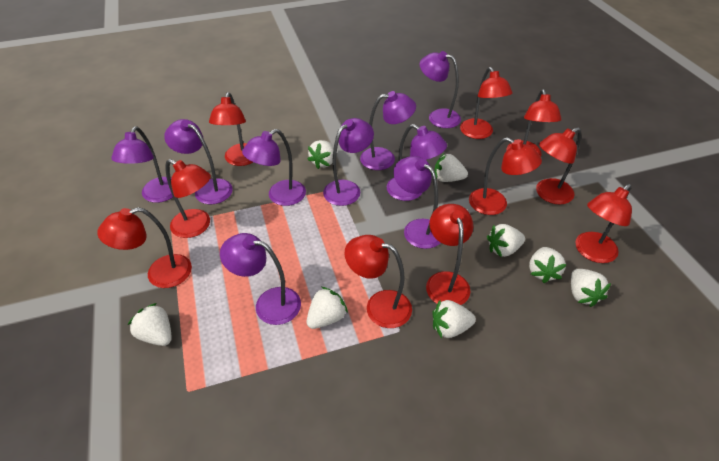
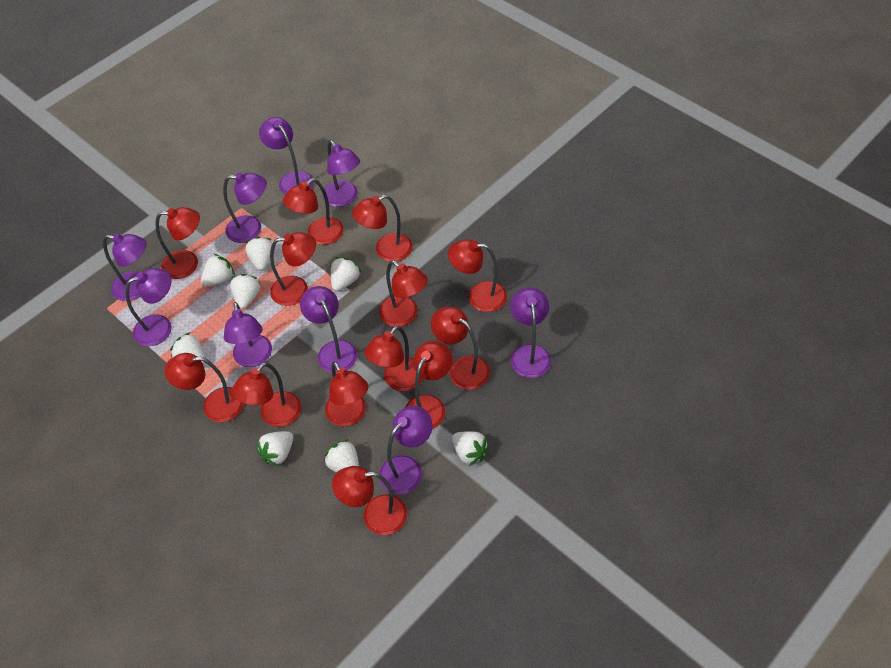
red lamp: [97,207,192,288] [165,159,211,238] [209,92,253,166] [345,235,412,328] [426,204,473,305] [460,67,513,139] [469,137,542,215] [507,89,561,157] [536,127,581,204] [575,184,632,263] = 10 -> [155,207,200,279] [165,353,244,422] [232,362,301,427] [270,232,316,306] [283,178,344,245] [325,362,369,426] [332,466,407,535] [352,195,413,262] [364,326,423,391] [379,260,428,327] [405,341,452,429] [431,307,490,390] [448,239,507,312] = 13

